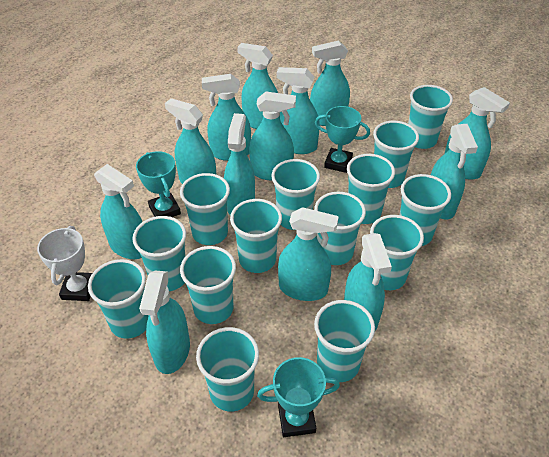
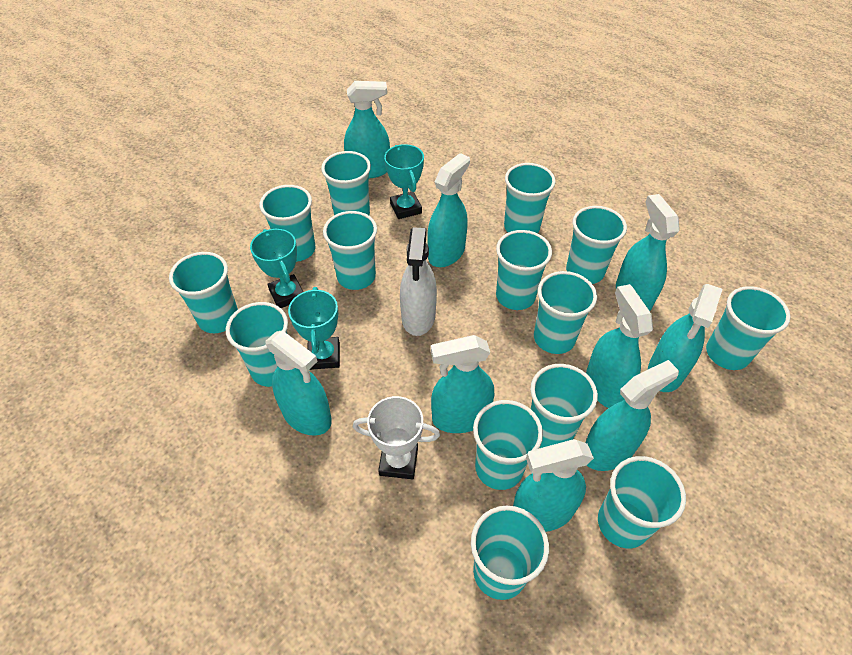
turquoise spray bottle: [94,164,142,259] [139,270,190,374] [165,98,216,184] [202,74,251,161] [224,113,255,215] [237,43,278,129] [249,92,296,181] [276,67,320,154] [278,207,339,301] [310,40,350,126] [344,233,392,331] [431,124,478,219] [445,87,510,180] = 13 -> [265,330,332,436] [344,81,390,178] [427,153,470,267] [431,335,494,433] [513,439,594,532] [585,360,679,471] [586,284,653,408] [616,194,680,311] [648,284,722,392] = 9
white spray bottle: none = 0 -> [400,227,437,336] = 1

